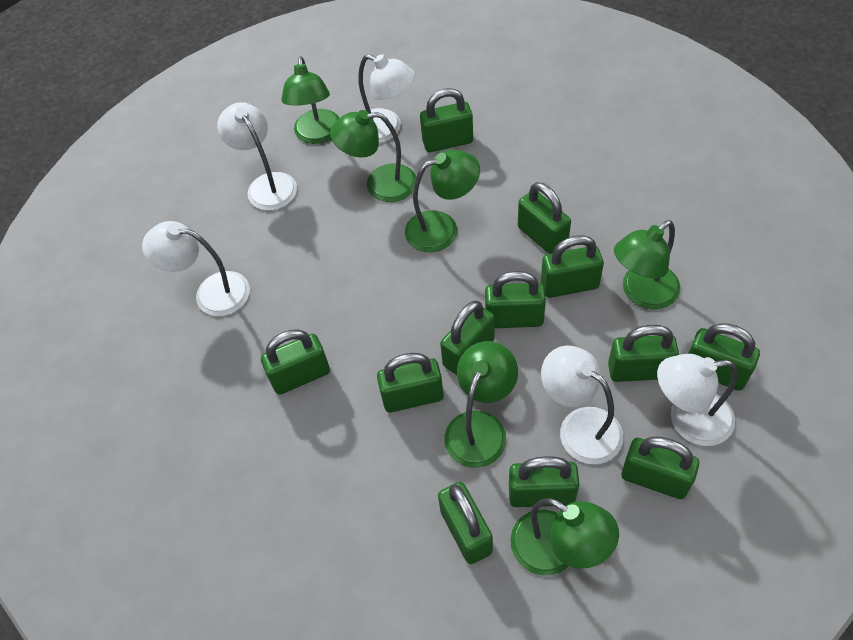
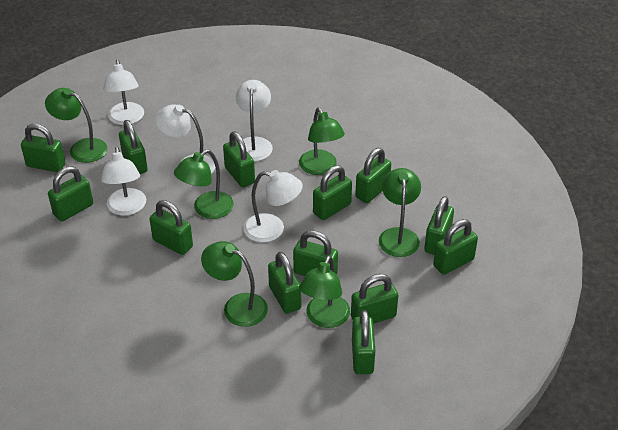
green padlock: [261,329,330,395] [377,353,444,413] [420,88,473,152] [438,482,493,564] [440,301,495,375] [485,271,546,328] [509,456,579,507] [518,182,571,254] [541,235,604,298] [608,325,679,382] [621,437,699,499] [688,323,760,391] = 12 -> [21,124,66,172] [48,166,93,221] [119,120,148,174] [150,200,193,255] [223,131,255,187] [268,252,301,314] [293,230,338,276] [313,165,352,220] [351,274,398,324] [352,310,375,374] [355,148,391,203] [424,196,454,255] [433,219,478,275] = 13

